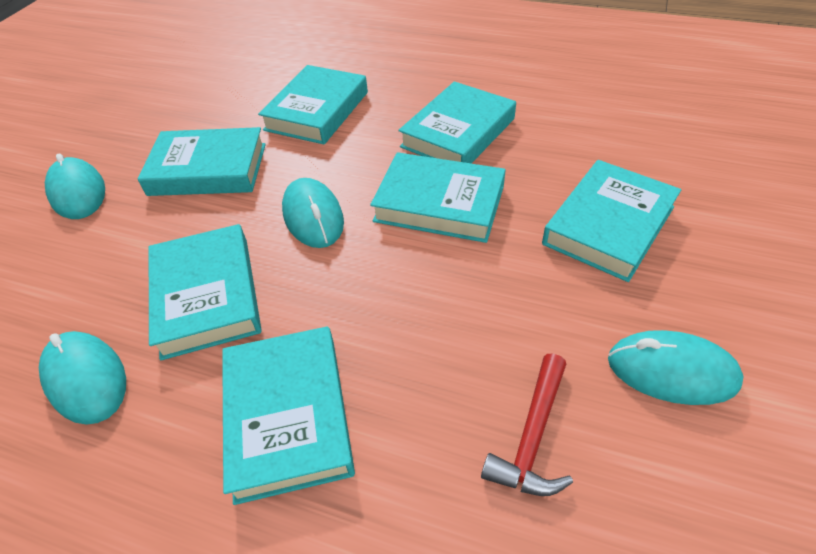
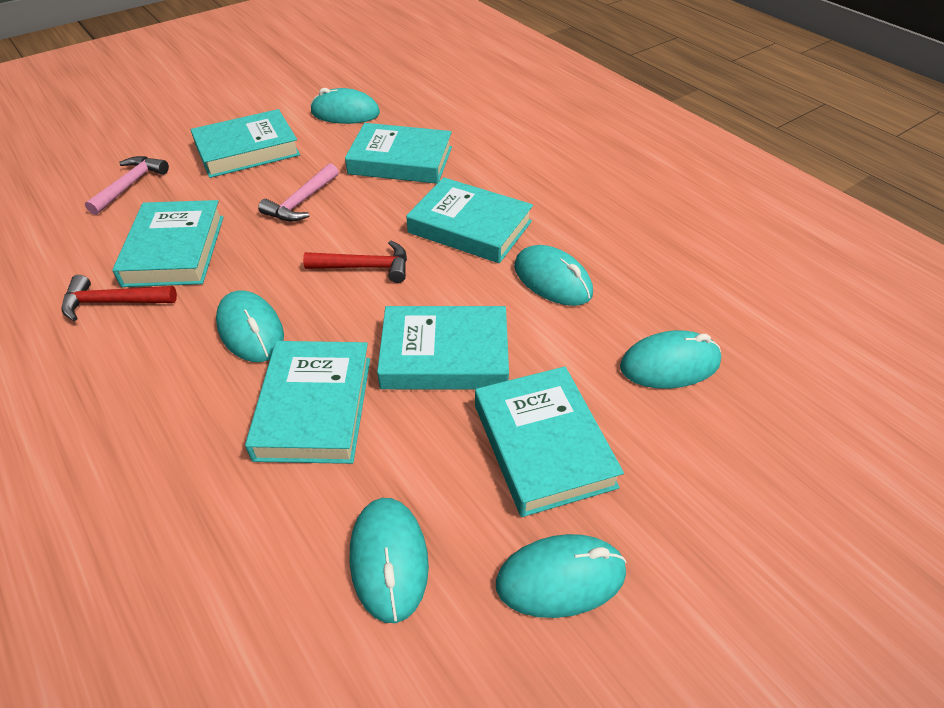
pink hammer: none = 0 -> [85,156,169,215] [258,163,339,221] = 2
red hammer: [481,354,573,496] = 1 -> [61,275,177,321] [303,241,407,283] = 2
turquoise mouse: [39,331,126,425] [45,154,105,219] [282,178,344,248] [608,330,743,405] = 4 -> [216,290,284,362] [310,88,380,124] [350,498,429,623] [496,534,626,618] [514,245,593,306] [620,330,721,389] = 6

